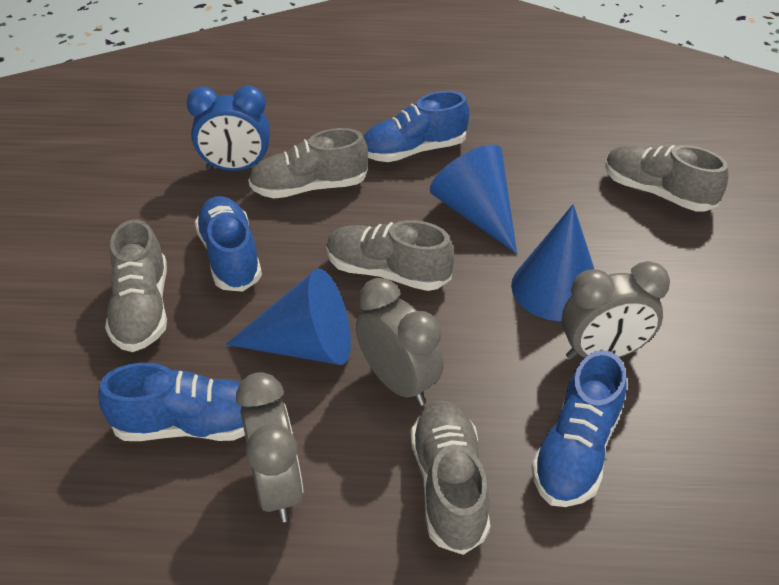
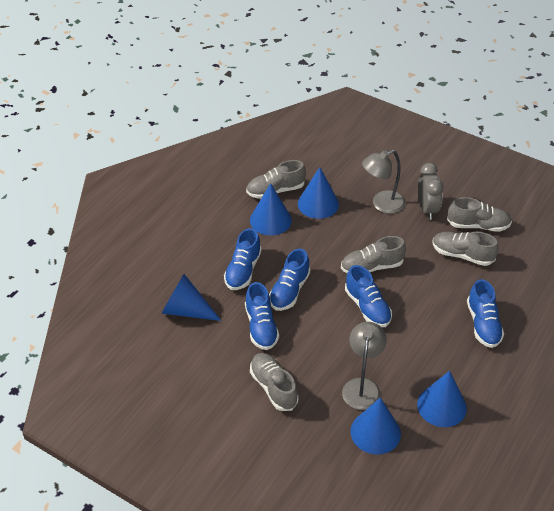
blue clock: [186,86,270,171] = 1 -> none = 0
blue cone: [225,269,351,365] [430,145,517,254] [511,204,594,321] = 3 -> [161,274,222,321] [250,183,292,236] [298,167,339,219] [351,397,401,454] [417,371,467,427] = 5
blue shoe: [98,363,245,441] [195,196,262,292] [363,91,469,162] [531,350,627,507] = 4 -> [224,228,262,290] [245,282,279,350] [269,249,310,311] [345,265,392,327] [467,279,504,348] = 5
grey clock: [236,372,303,522] [356,278,444,406] [562,261,670,360] = 3 -> [418,163,443,220] = 1
grey lamp: none = 0 -> [342,322,387,410] [362,150,405,214] = 2

